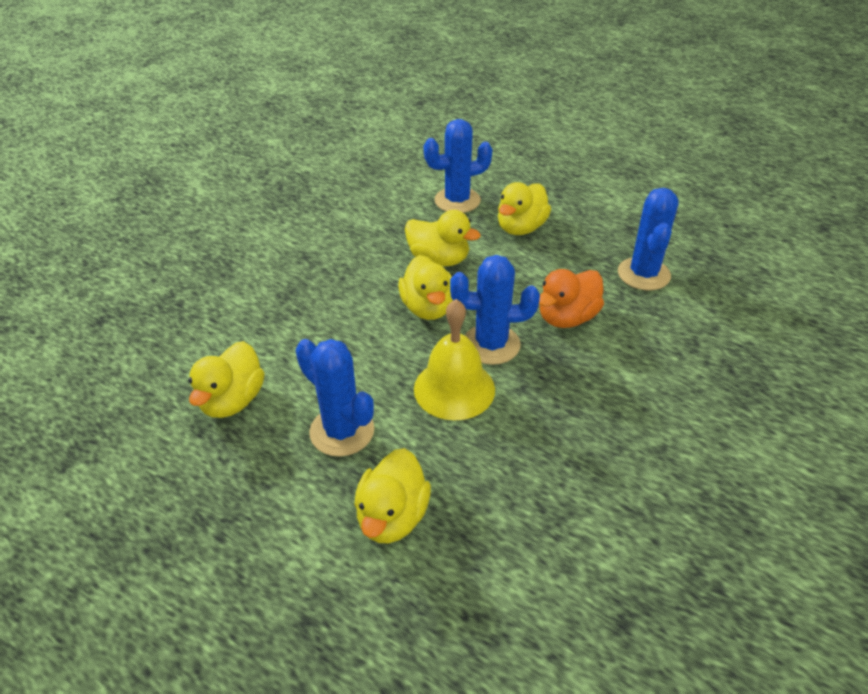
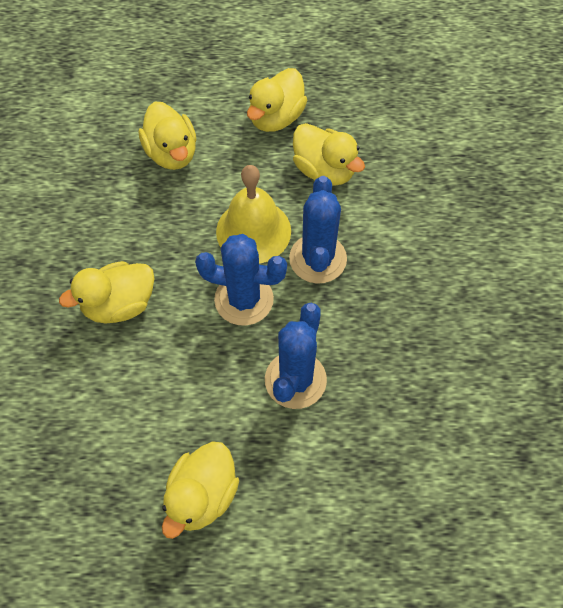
blue cactus: [295,339,374,457] [424,119,493,213] [450,255,540,365] [618,188,679,290] = 4 -> [195,234,287,326] [265,303,327,409] [289,176,347,284] = 3
orange duck: [539,269,604,328] = 1 -> none = 0

